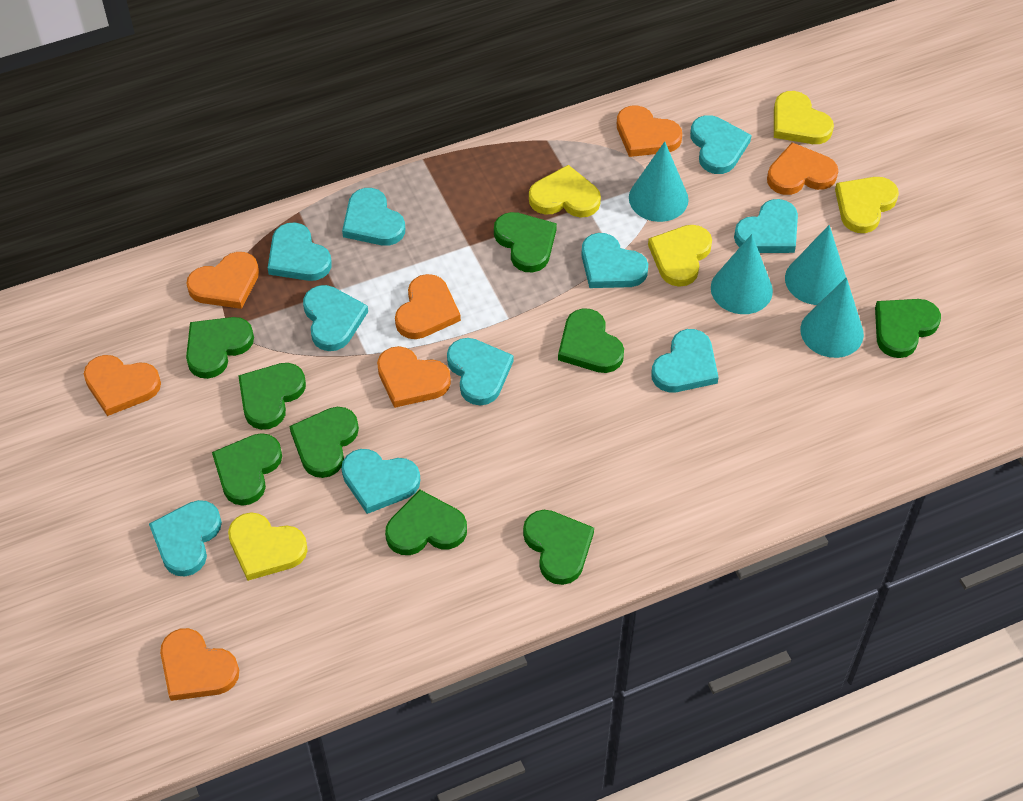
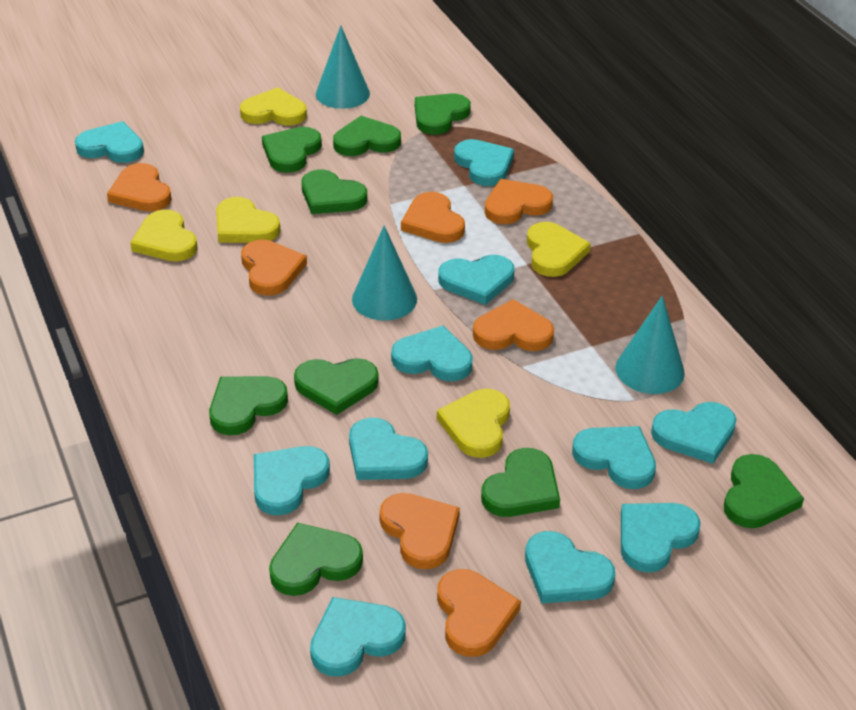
turquoise cone: [629,142,688,222] [711,234,773,314] [785,225,846,305] [800,277,864,358] = 4 -> [316,25,370,109] [352,225,417,321] [616,296,685,394] = 3
turquoise heart: [149,500,222,577] [268,222,332,281] [303,285,368,351] [341,449,420,514] [342,188,405,246] [447,338,513,405] [581,233,648,288] [651,329,719,392] [690,115,751,174] [734,199,798,253] = 10 -> [75,121,144,163] [254,446,330,515] [310,597,406,677] [349,418,428,480] [391,325,473,381] [438,255,514,305] [454,139,514,186] [525,531,615,603] [572,426,656,489] [621,503,700,573] [651,402,737,464] = 11

